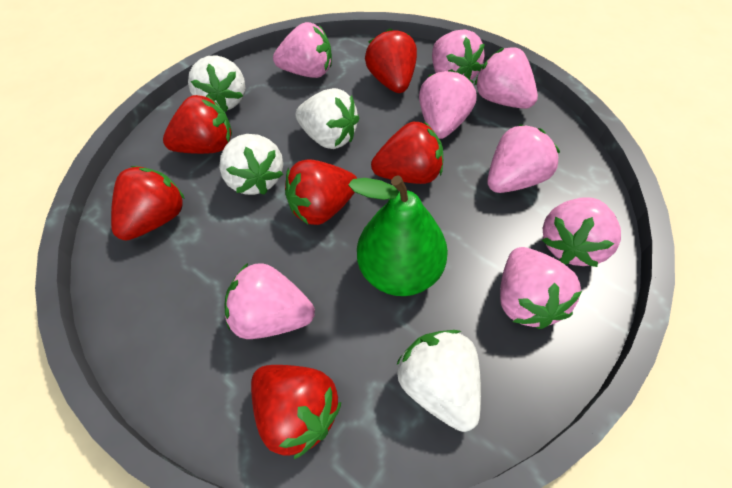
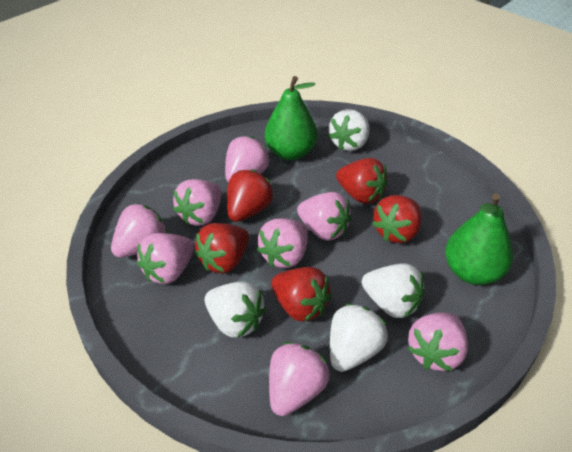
green pear: [348,175,448,296] = 1 -> [265,76,317,160] [445,194,513,285] = 2
red strawberry: [111,166,185,240] [163,95,232,154] [251,365,341,459] [285,159,357,225] [365,28,417,93] [371,122,443,184] = 6 -> [194,223,249,273] [227,170,273,222] [271,267,332,322] [336,158,388,204] [372,195,422,243] = 5

